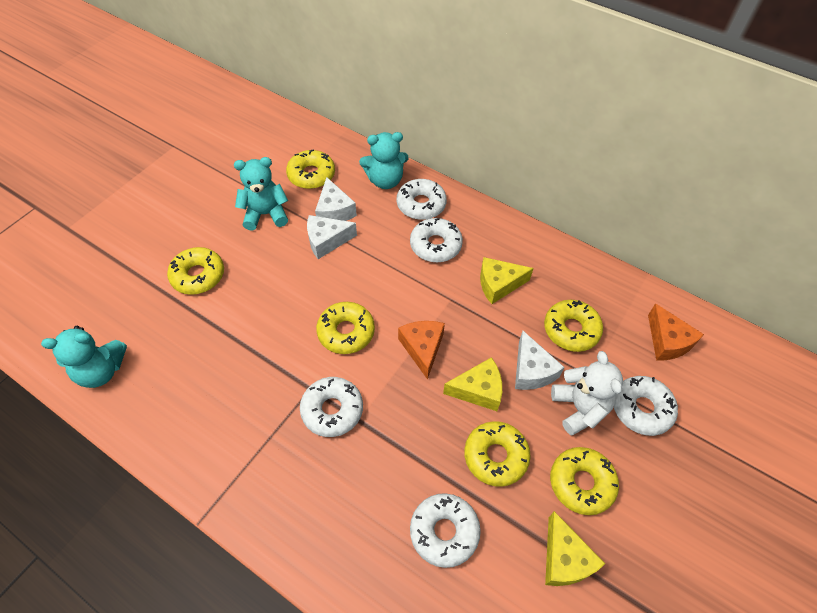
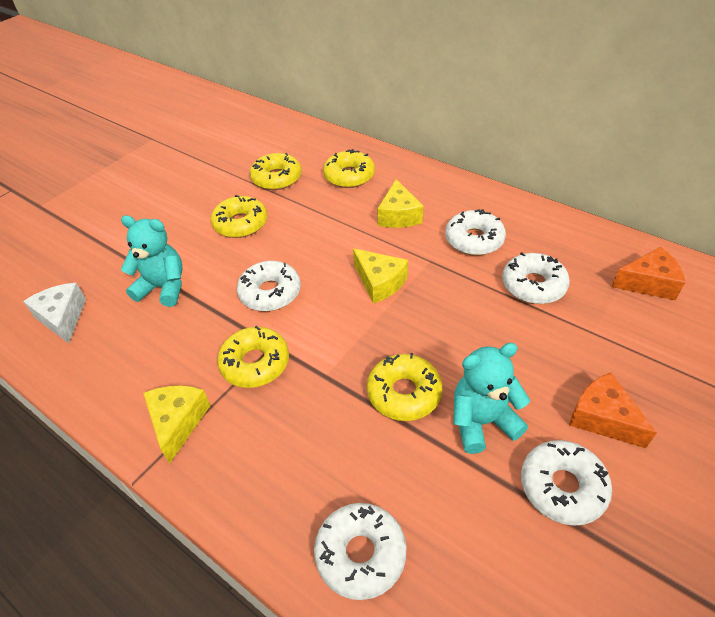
turquoise teddy bear: [41,326,127,388] [234,157,288,231] [359,132,409,189] = 3 -> [121,215,183,307] [453,343,530,454] = 2
white cheese: [307,215,357,259] [315,177,357,221] [515,331,564,390] = 3 -> [23,283,86,343] = 1
white teddy bear: [551,351,623,435] = 1 -> none = 0
yellow donut: [167,247,224,295] [286,149,335,189] [316,302,375,354] [464,421,531,487] [544,300,603,352] [550,447,619,515] = 6 -> [211,195,267,238] [217,326,289,388] [250,153,301,190] [323,149,375,188] [367,353,442,421] = 5

